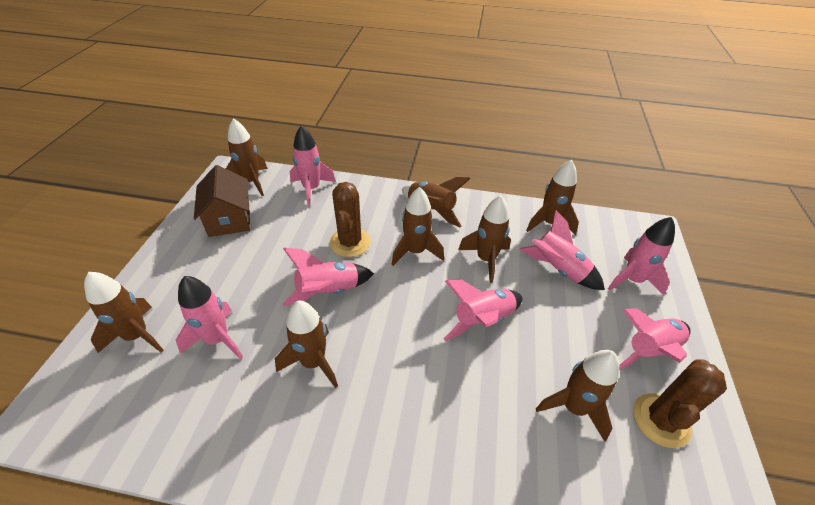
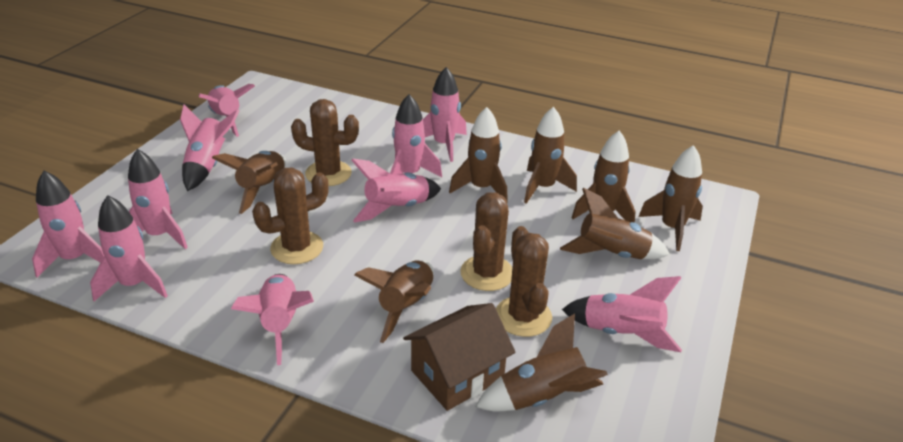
brown cactus: [330,182,371,257] [633,360,727,448] = 2 -> [252,168,329,264] [291,99,359,186] [460,192,512,291] [496,226,552,337] = 4
pink rocket: [176,276,243,359] [283,248,374,306] [290,125,336,206] [444,280,522,341] [520,210,605,290] [608,217,675,296] [619,308,691,370] = 7 -> [32,171,104,278] [90,195,168,301] [128,149,188,249] [180,105,239,191] [199,84,255,137] [231,274,314,365] [351,159,441,223] [390,94,442,177] [423,67,467,162] [562,276,682,352] = 10

